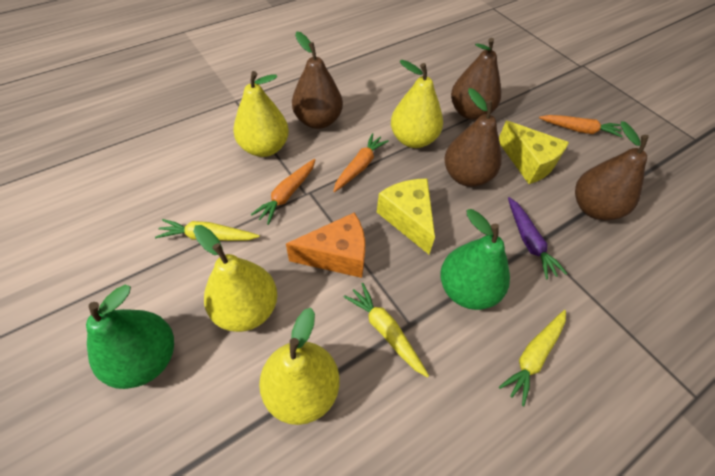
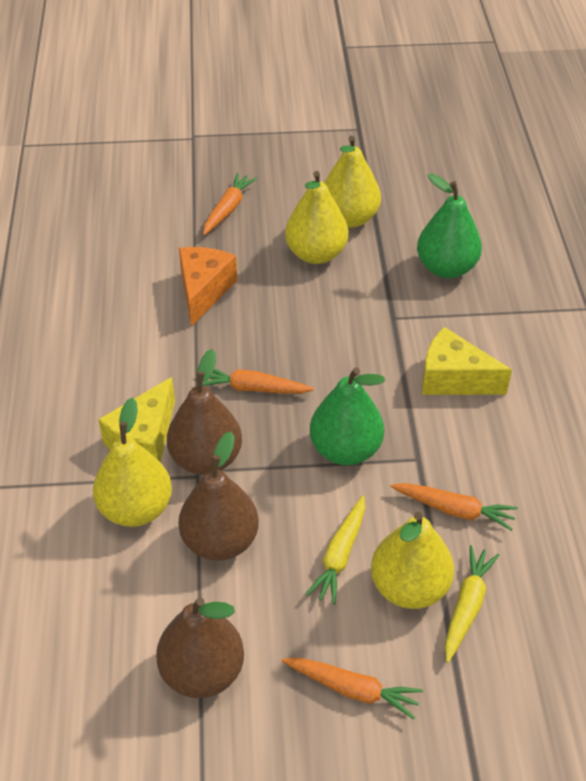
brown pear: [292,32,343,129] [444,88,502,187] [451,38,501,120] [575,121,649,220] = 4 -> [156,597,244,698] [167,349,242,475] [179,432,259,561] = 3
orange carrot: [251,159,316,225] [333,133,389,192] [539,115,623,137] = 3 -> [202,369,314,394] [203,173,257,235] [282,658,423,720] [391,483,518,531] = 4
purple carrot: [508,197,567,279] = 1 -> none = 0
yellow carrot: [155,219,260,241] [344,283,429,378] [499,310,566,406] = 3 -> [306,495,365,605] [445,545,499,663] = 2

